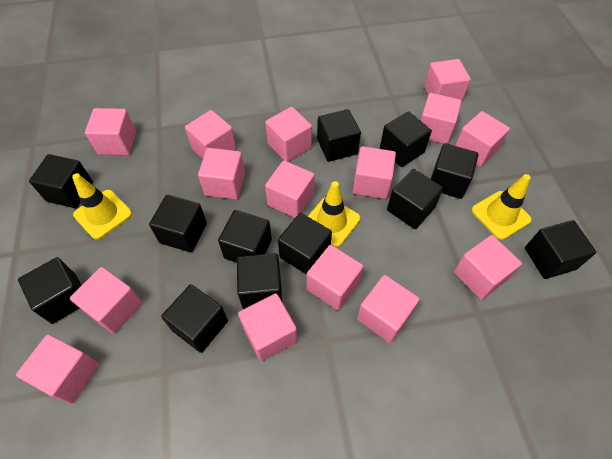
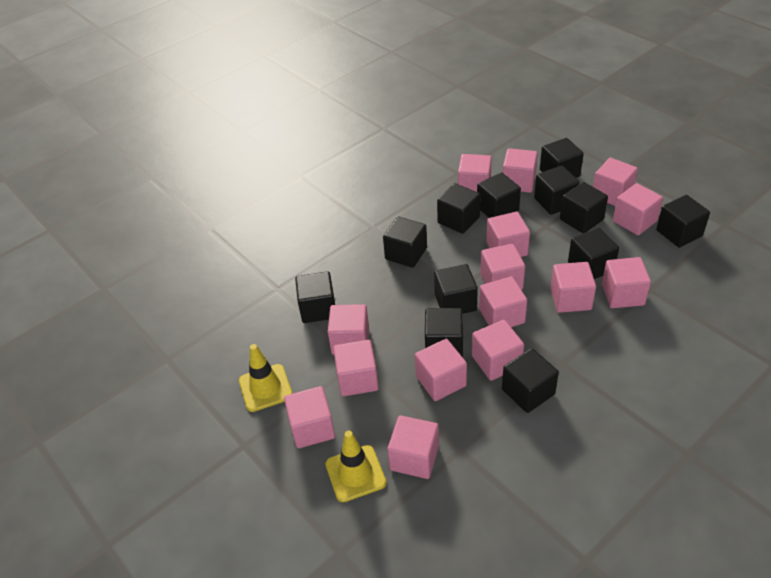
yellow traffic cone: [72,173,132,240] [308,181,360,247] [472,174,532,240] = 3 -> [239,344,293,412] [325,431,386,502] = 2

